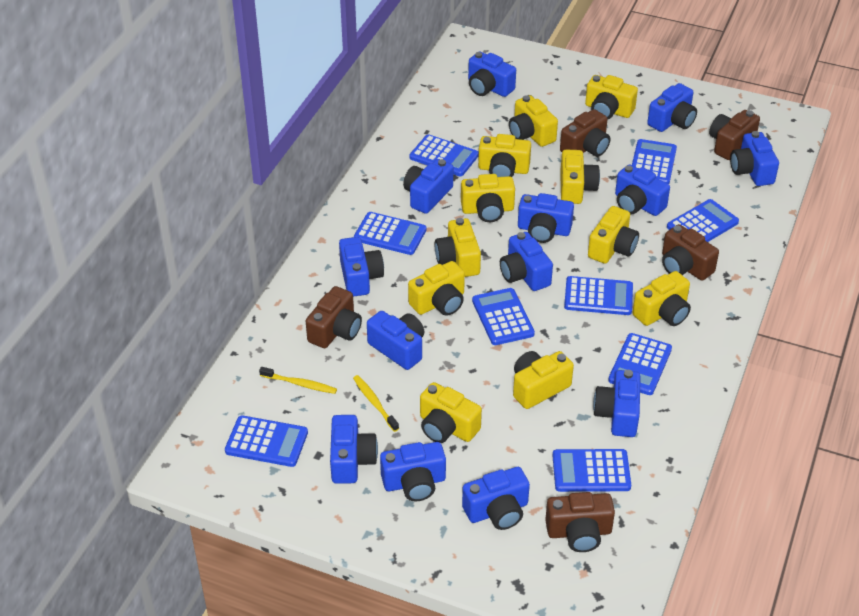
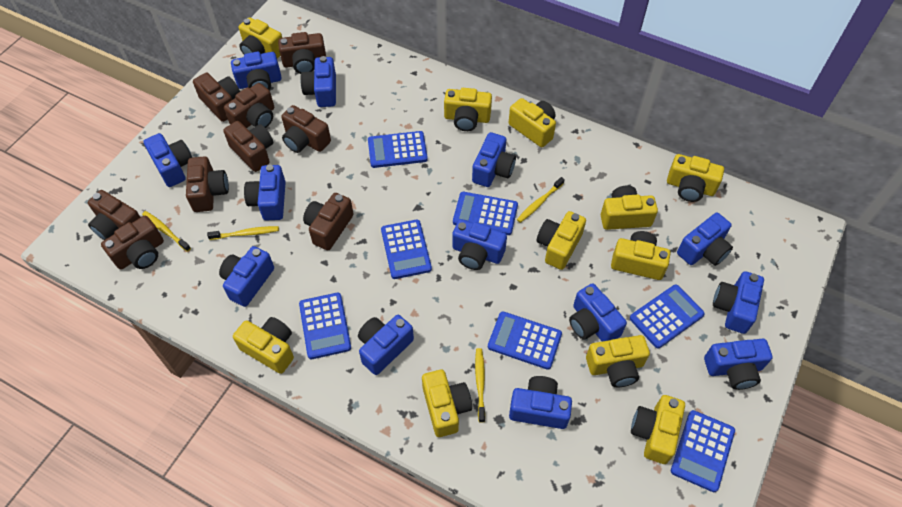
blue calculator: [225,415,308,467] [354,212,426,255] [409,134,479,176] [472,288,535,345] [552,449,631,492] [564,276,633,315] [608,333,672,395] [632,139,677,184] [667,199,739,242] = 9 -> [299,293,351,359] [368,131,428,168] [381,220,432,279] [453,192,518,235] [488,312,562,370] [630,285,705,348] [671,410,735,492] = 7
brown camera: [306,286,362,348] [545,492,615,552] [560,109,610,157] [662,224,719,281] [709,110,760,160] = 5 -> [88,190,141,240] [101,216,164,270] [186,156,229,212] [193,72,240,122] [223,121,273,172] [224,83,274,128] [278,32,326,74] [281,105,331,153] [303,193,353,250] = 9
yellow toothbrush: [259,367,337,394] [353,375,399,432] = 2 -> [142,211,191,252] [207,226,279,240] [475,348,485,422] [517,177,565,223] = 4

